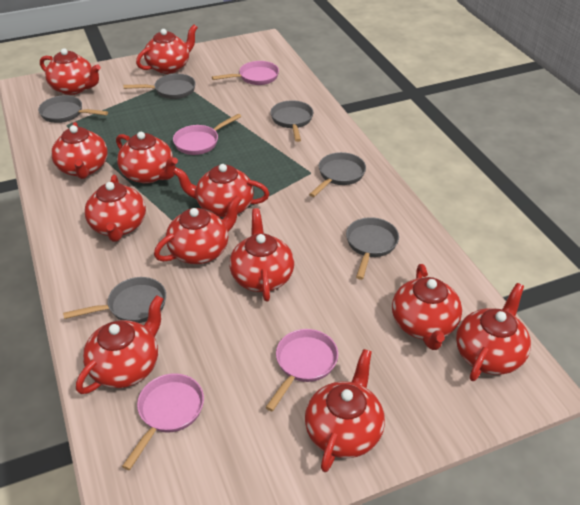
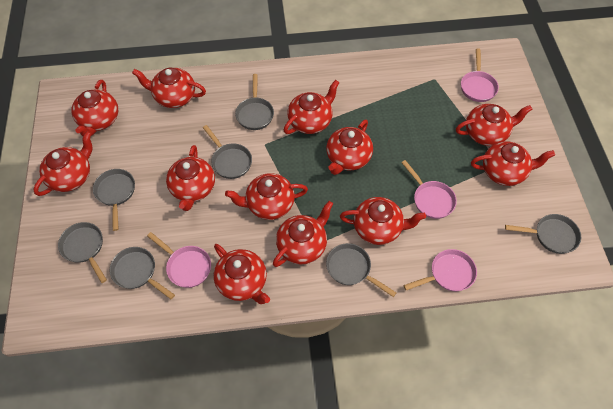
grey pan: [38,95,108,123] [63,277,166,323] [124,74,196,99] [270,100,313,142] [309,152,366,197] [346,217,399,280] = 6 -> [58,222,107,283] [93,169,135,231] [110,247,175,299] [203,125,252,179] [235,74,274,130] [326,243,397,297] [505,214,581,254] = 7

